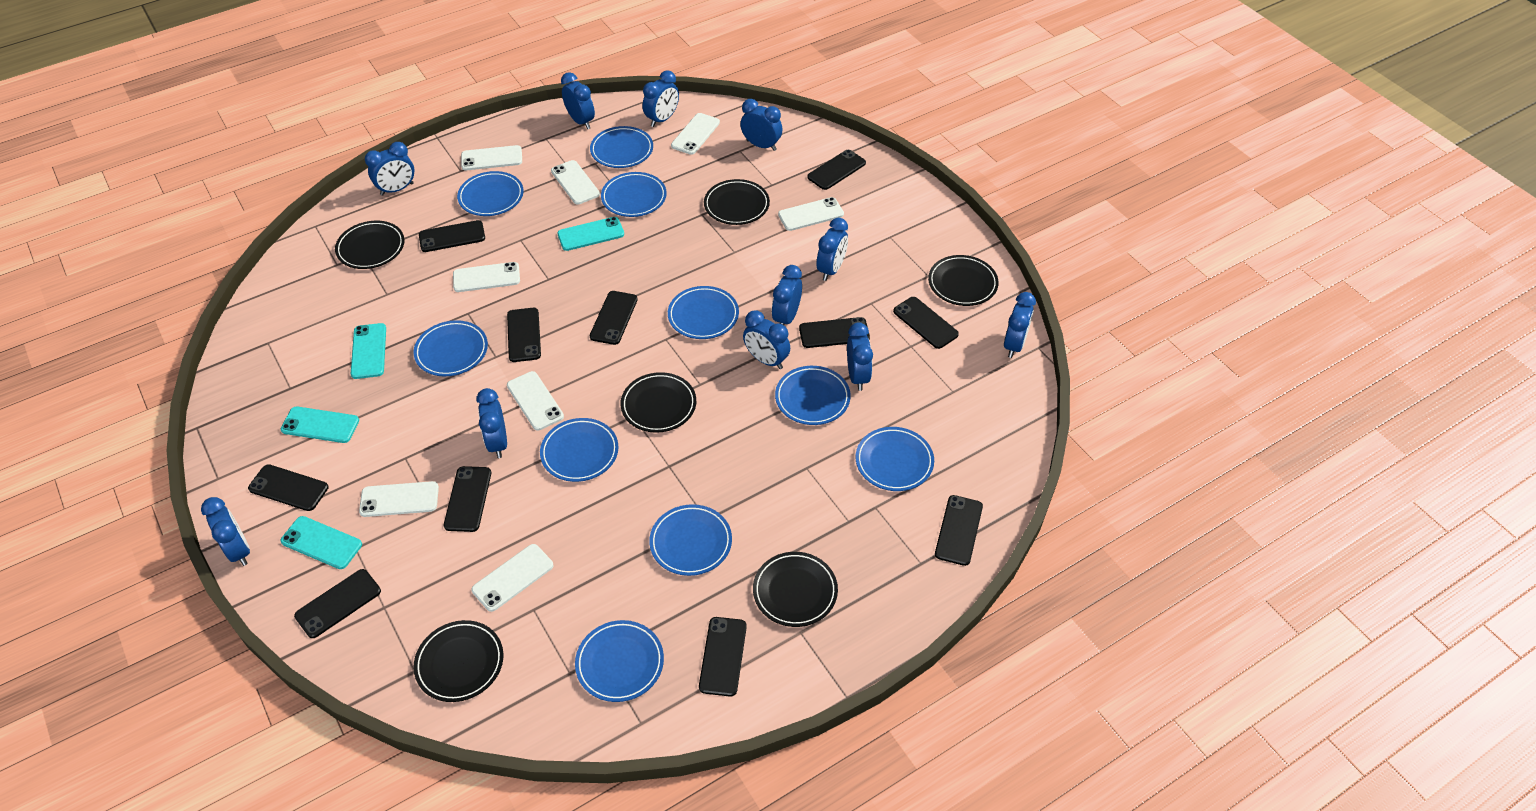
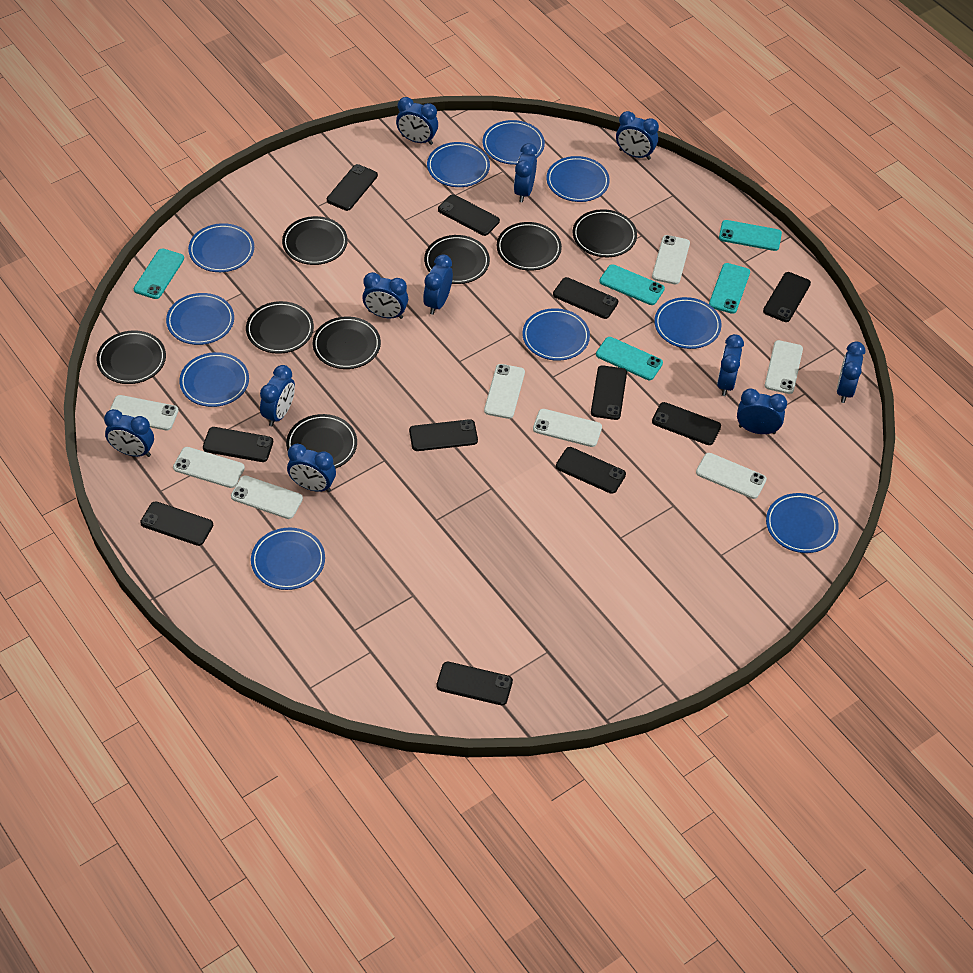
black plate: [335,221,405,269] [413,620,503,702] [621,372,696,433] [704,179,770,225] [753,552,838,627] [928,255,999,306] = 6 -> [97,330,166,384] [246,301,314,354] [282,216,348,265] [286,414,357,469] [313,317,381,369] [424,235,490,284] [497,222,562,271] [573,209,637,257] = 8
turquoise phone: [281,407,359,443] [281,516,362,569] [351,323,386,379] [557,217,624,251] = 4 -> [134,248,184,299] [596,337,663,380] [599,264,665,305] [709,263,750,314] [719,220,782,251] = 5

